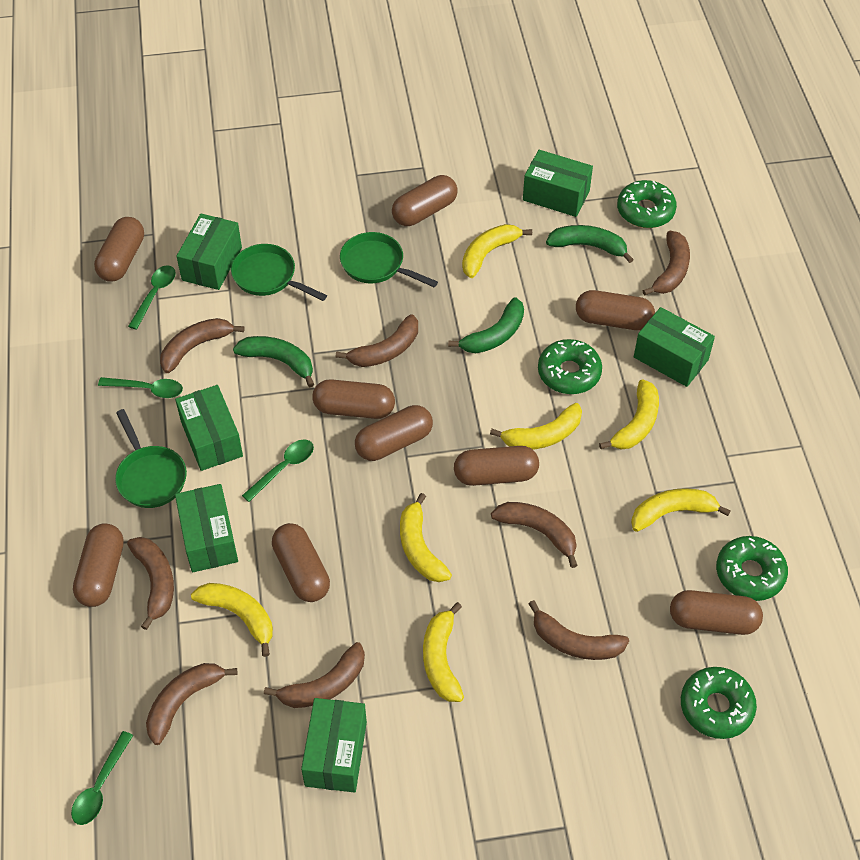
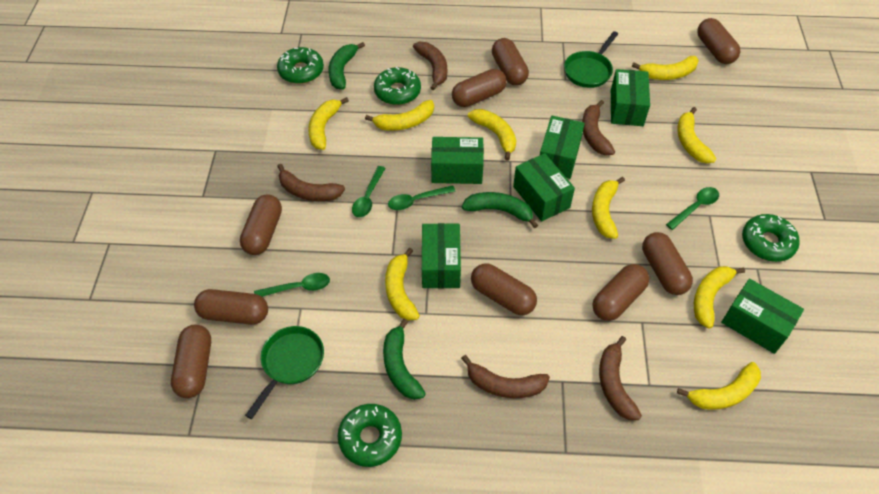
brown banana: [127,537,174,630] [146,663,238,745] [160,318,244,373] [264,642,365,708] [336,314,418,367] [491,502,578,568] [529,600,629,660] [643,231,690,295] = 8 -> [277,164,345,201] [413,42,447,90] [461,355,550,398] [582,100,615,156] [599,336,642,420] = 5
green pan: [115,409,187,508] [231,244,327,301] [340,232,438,287] = 3 -> [245,326,324,419] [564,31,618,88] = 2
yellow banana: [191,583,273,657] [400,493,452,582] [423,602,464,702] [462,224,532,278] [490,403,582,450] [599,379,659,449] [631,488,731,532] = 7 -> [308,97,349,150] [365,100,434,131] [385,248,420,321] [468,109,516,161] [592,177,625,239] [632,56,699,80] [677,107,716,163] [677,362,761,410] [694,266,745,329] = 9

